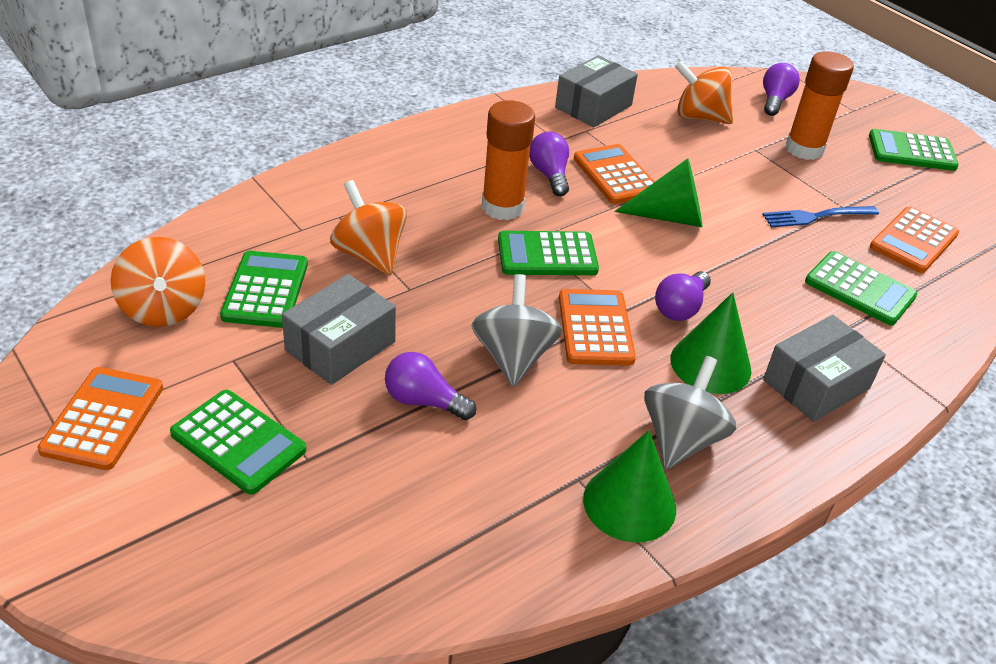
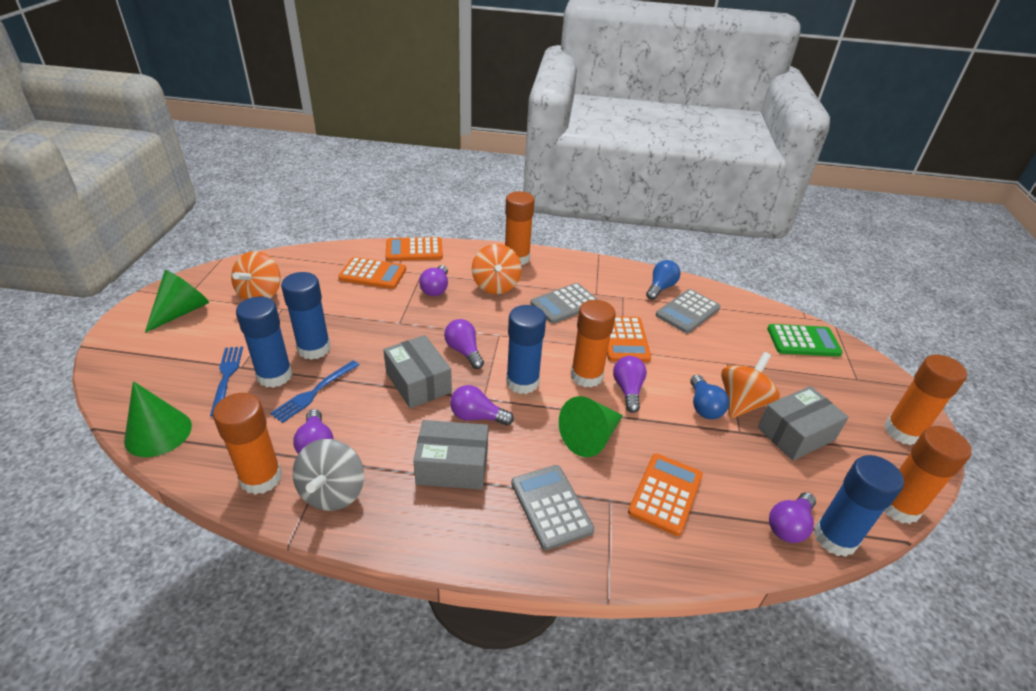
blue fork: [762,206,879,227] = 1 -> [210,347,243,417] [270,361,359,423] = 2
blue glue stick: none = 0 -> [236,297,292,388] [281,272,331,360] [506,305,546,394] [814,455,904,557] = 4
blue light bulb: none = 0 -> [646,260,681,300] [691,375,729,419] = 2
green calculator: [170,390,306,495] [220,251,308,328] [498,231,599,275] [805,251,917,325] [869,129,959,171] = 5 -> [767,324,843,357] = 1
grey calculator: none = 0 -> [511,465,594,550] [530,283,598,324] [656,289,720,333] = 3
grey spinning top: [472,274,562,387] [644,356,737,469] = 2 -> [293,439,364,511] = 1
orange glue stick: [482,100,535,220] [786,51,854,160] = 2 -> [213,393,282,495] [505,191,535,265] [571,300,616,387] [884,354,967,445] [884,426,972,524] = 5
purple light bulb: [385,352,476,420] [529,132,569,196] [655,271,711,321] [763,63,800,116] = 4 -> [293,409,333,454] [419,265,448,296] [444,319,484,369] [450,385,514,426] [613,356,647,413] [769,492,816,543] = 6

